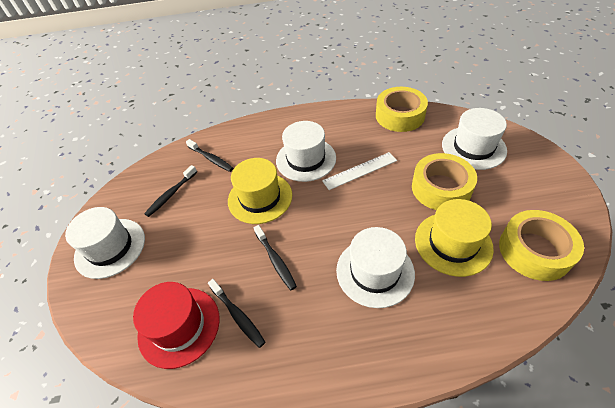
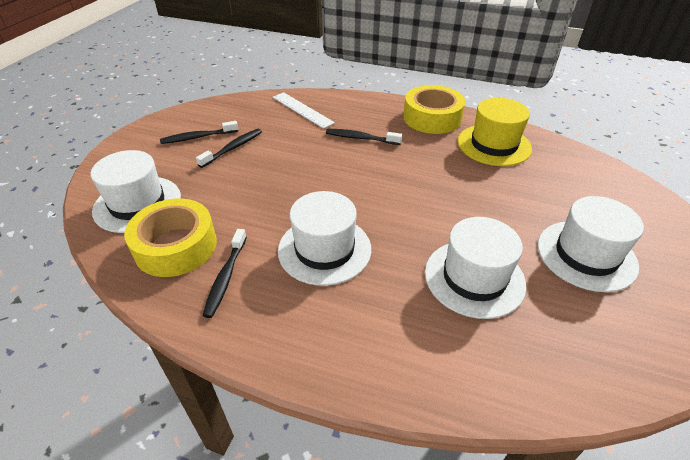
red hat: [133,282,220,369] = 1 -> none = 0
yellow hat: [228,158,292,224] [415,199,494,277] = 2 -> [458,98,532,166] = 1
yellow tape: [376,87,428,132] [412,153,477,210] [499,210,584,281] = 3 -> [124,198,217,277] [403,85,465,134] = 2

